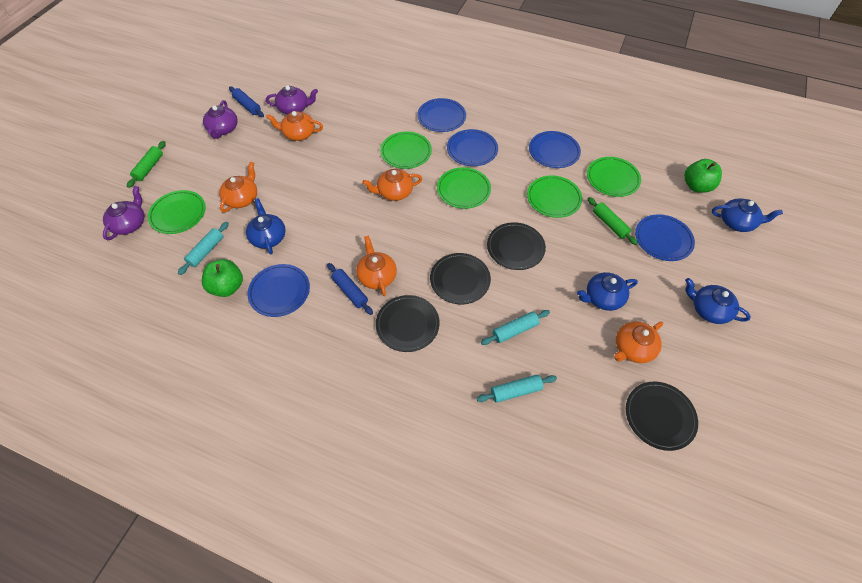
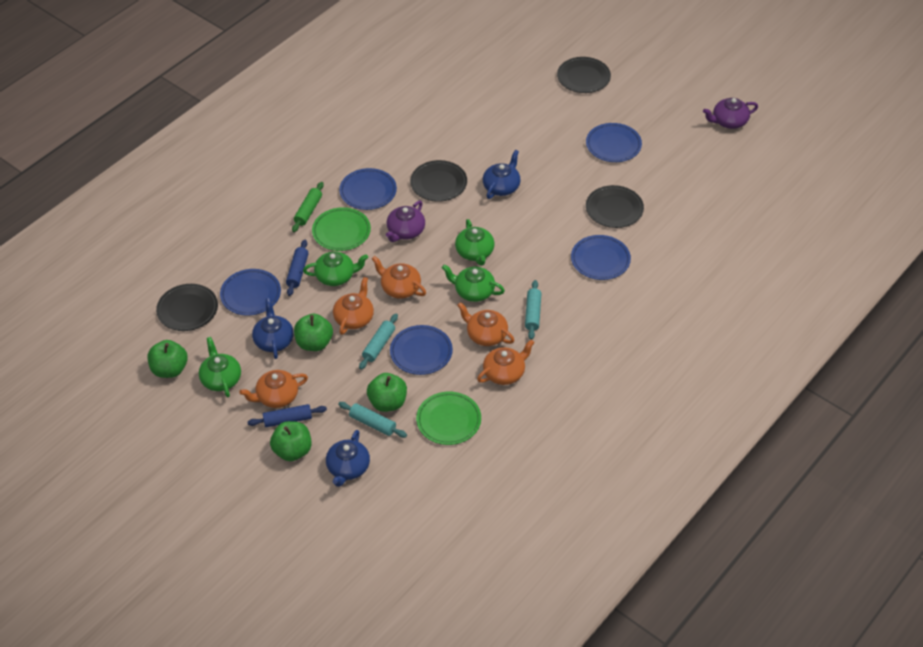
blue teapot: [246,198,286,254] [577,272,638,311] [685,278,751,324] [712,198,783,232] = 4 -> [252,298,294,359] [326,430,370,487] [483,150,521,199] = 3
green apple: [202,259,243,297] [684,159,722,193] = 2 -> [148,340,188,378] [270,421,312,461] [294,314,333,351] [367,373,407,412] = 4
green plate: [148,190,206,234] [380,131,432,169] [437,167,491,209] [527,175,582,218] [587,157,641,197] = 5 -> [312,207,371,251] [416,392,481,445] = 2
green rolling pin: [127,141,166,188] [587,197,638,245] = 2 -> [292,182,324,232] = 1
green teapot: none = 0 -> [199,337,241,397] [303,251,368,286] [442,265,505,302] [455,219,495,266] = 4
purple teapot: [103,186,144,241] [203,100,238,139] [266,85,318,114] = 3 -> [386,201,425,242] [703,98,758,129] = 2

